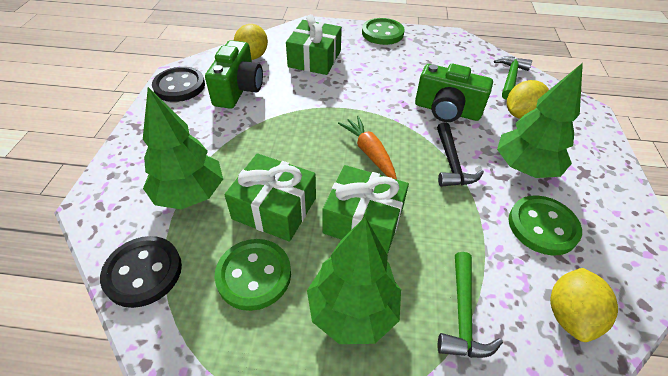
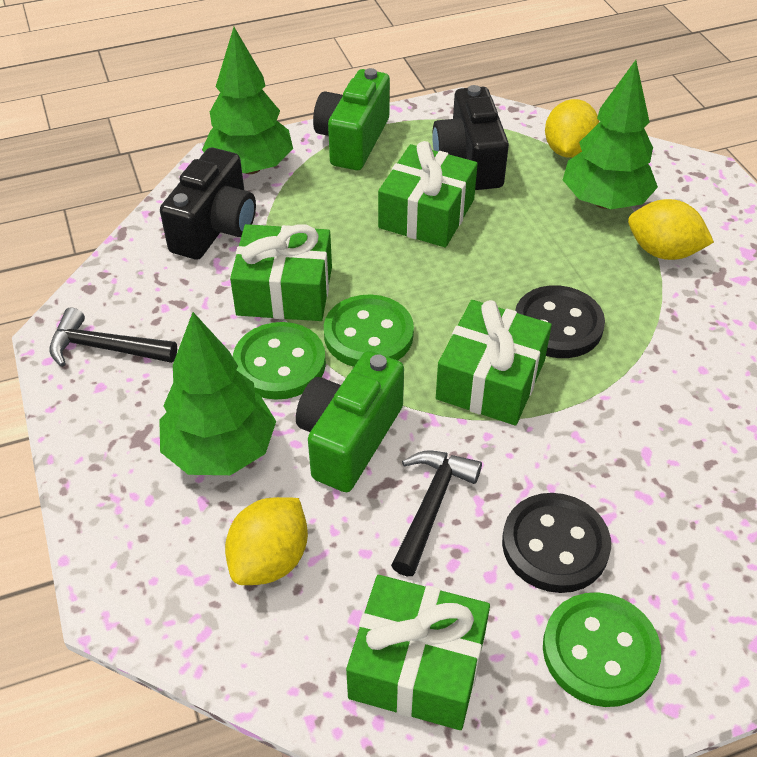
black camera: none = 0 -> [160,148,256,260] [432,85,509,190] = 2
black hammer: [437,122,484,187] = 1 -> [50,307,177,367] [391,450,482,576] = 2
green gift: [224,153,316,242] [286,14,342,75] [323,165,409,254] = 3 -> [230,224,332,321] [346,575,490,730] [378,141,478,247] [436,300,552,426] = 4
green hammer: [438,252,503,358] [494,56,532,100] = 2 -> none = 0
orange carrot: [338,116,397,180] = 1 -> none = 0

